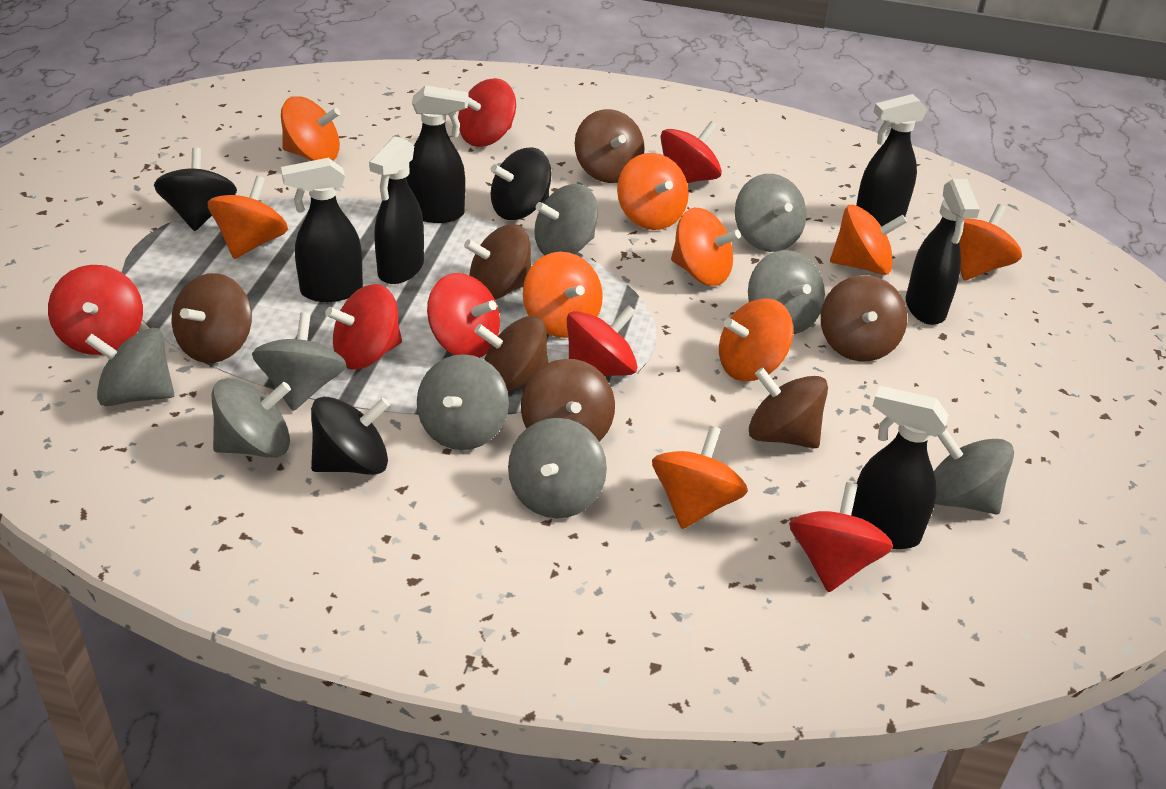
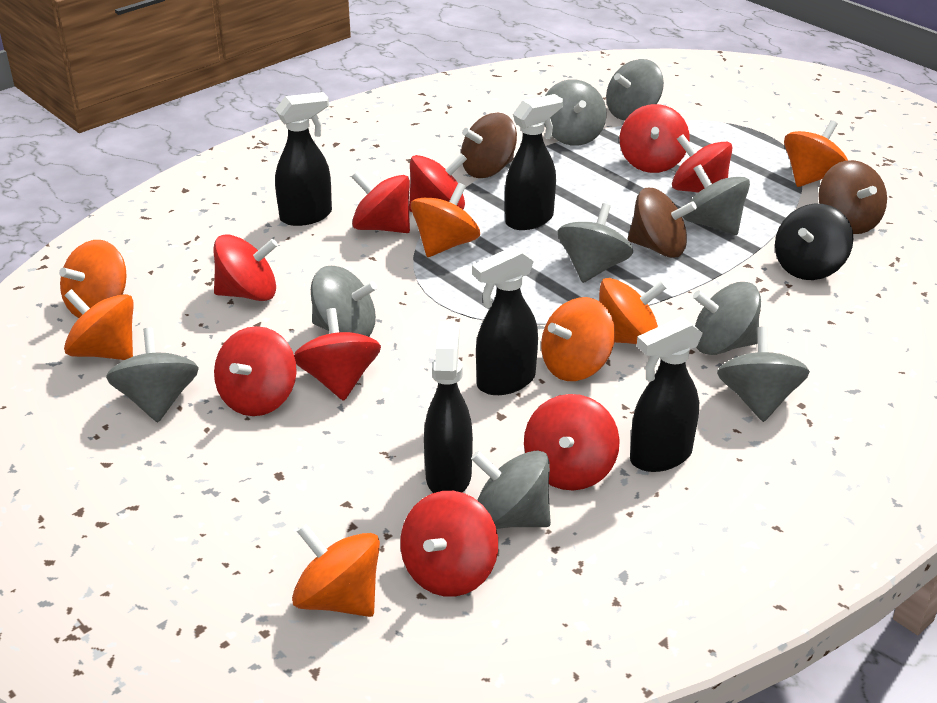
black spinning top: [154,147,237,231] [311,397,390,475] [491,147,552,220] = 3 -> [775,204,853,280] = 1
black spray bottle: [281,158,363,302] [369,136,424,284] [406,85,469,223] [851,386,949,549] [856,94,928,227] [906,179,980,325] = 6 -> [275,92,332,226] [424,321,473,493] [472,246,538,395] [505,94,563,230] [630,316,703,472] = 5
brown spinning top: [172,273,252,363] [464,224,531,300] [474,316,548,391] [521,359,615,442] [575,109,645,183] [749,368,828,448] [821,275,907,361] = 7 -> [461,113,517,178] [628,188,697,258] [818,160,887,234] = 3
orange spinning top: [207,176,288,259] [281,97,340,161] [523,252,603,338] [617,153,689,230] [652,426,748,529] [671,208,741,286] [719,298,793,381] [830,205,907,275] [959,204,1022,280] = 9 -> [59,240,127,318] [64,289,133,360] [292,524,380,617] [411,183,480,257] [541,297,615,381] [599,278,667,344] [784,120,848,187] = 7
red spinning top: [48,265,143,355] [325,284,402,370] [427,273,500,358] [458,78,516,147] [567,305,637,376] [661,121,722,183] [789,482,893,592] = 7 -> [214,234,278,301] [214,326,297,416] [294,308,381,401] [351,171,410,233] [400,491,498,597] [409,153,467,212] [524,394,620,491] [620,104,690,173] [672,134,733,193] = 9

